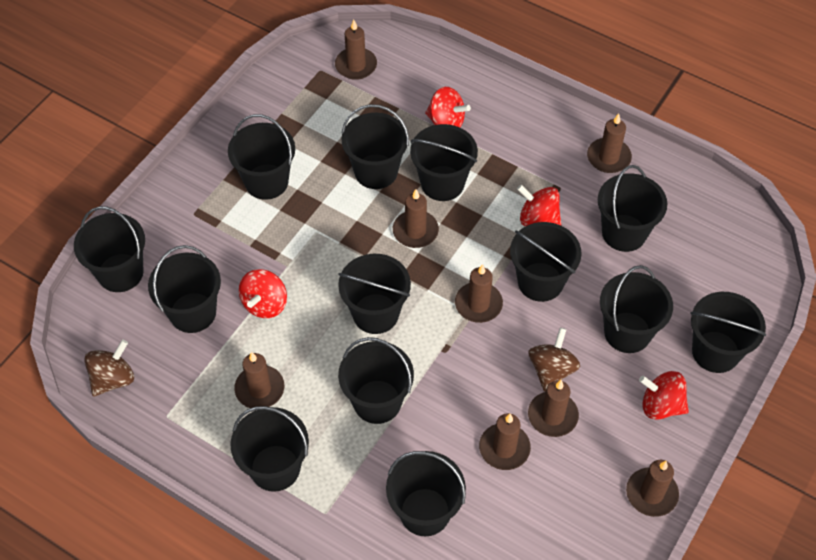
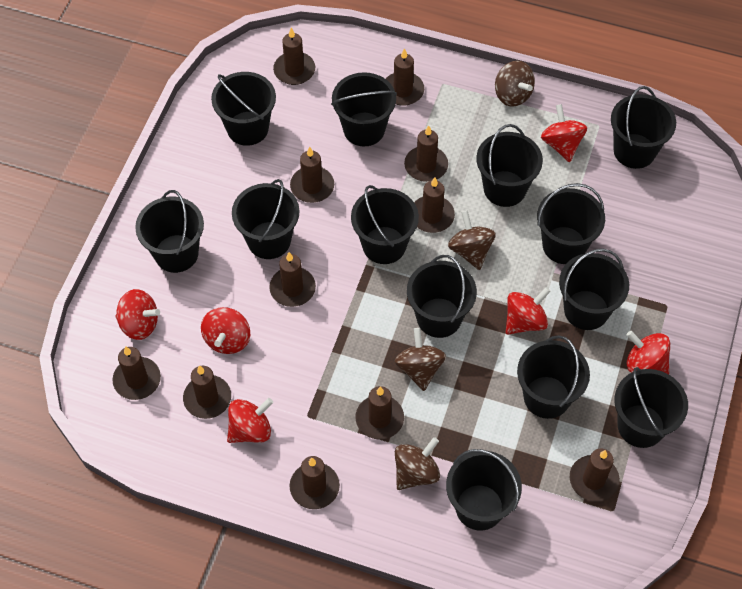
brown candle: [234,352,284,408] [335,20,377,80] [393,189,439,248] [455,264,503,323] [479,413,531,470] [528,380,579,437] [587,113,632,173] [626,460,679,517] = 8 -> [112,346,161,400] [183,365,231,419] [269,252,316,307] [273,28,315,85] [290,147,334,203] [290,456,340,509] [356,386,404,439] [386,48,424,106] [404,125,448,182] [414,177,455,233] [570,448,620,502] = 11
brown spinning top: [84,339,134,397] [528,327,580,392] = 2 -> [395,328,446,391] [395,437,440,490] [448,211,496,270] [495,61,535,107] = 4
red spinning top: [239,269,287,318] [425,87,471,127] [517,185,561,226] [639,371,689,420] = 4 -> [115,289,160,340] [201,307,250,354] [227,398,273,443] [506,287,551,335] [541,104,587,162] [627,331,670,374] = 6

